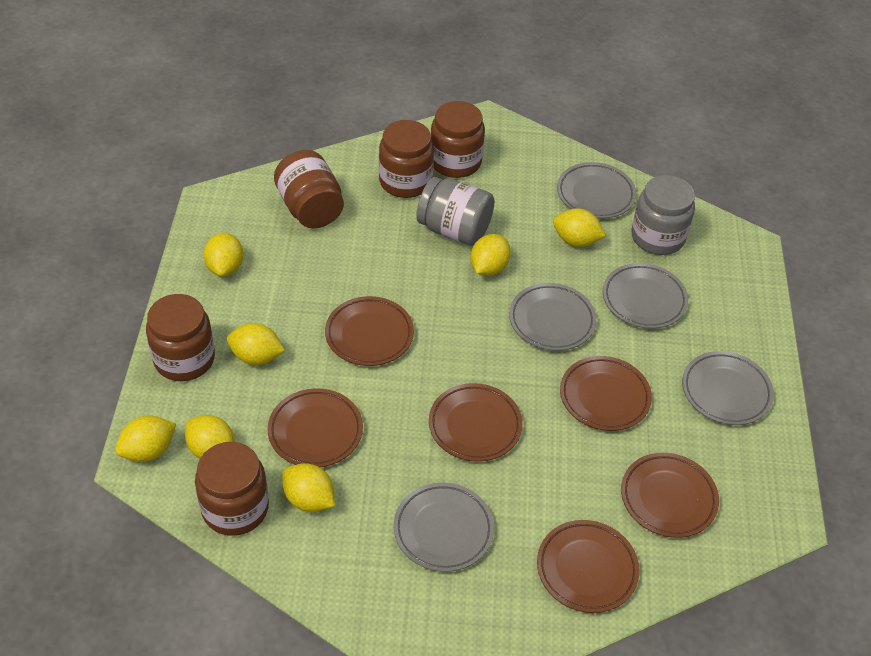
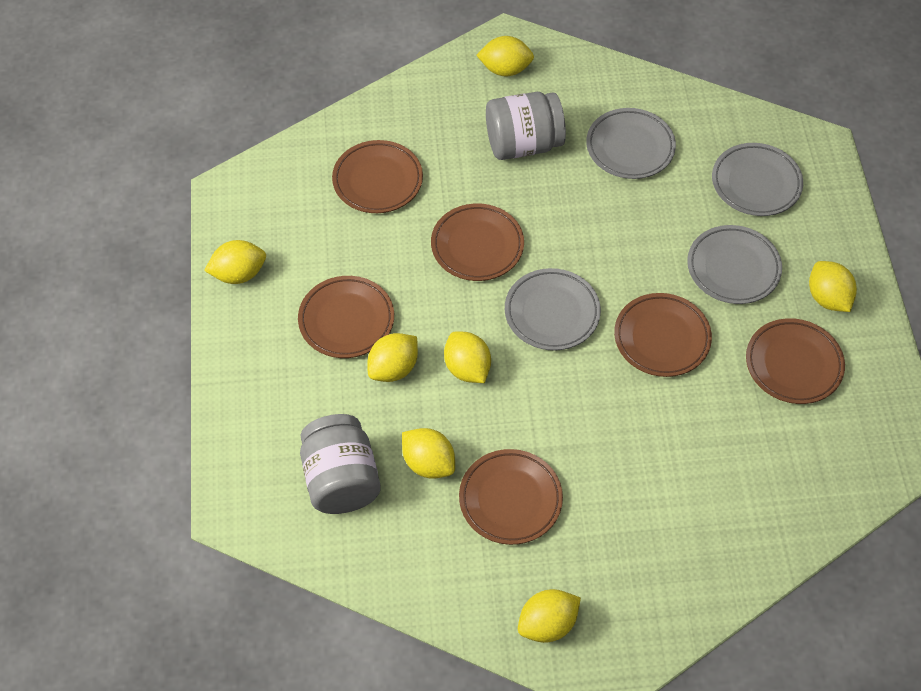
brown jar: [146,294,215,381] [195,442,269,536] [274,150,344,228] [379,120,434,198] [431,101,485,178] = 5 -> none = 0
grey plate: [394,482,494,572] [509,283,596,351] [557,162,636,219] [603,263,688,329] [682,351,774,425] = 5 -> [505,268,601,351] [586,108,676,179] [687,225,782,304] [712,143,803,216] = 4

